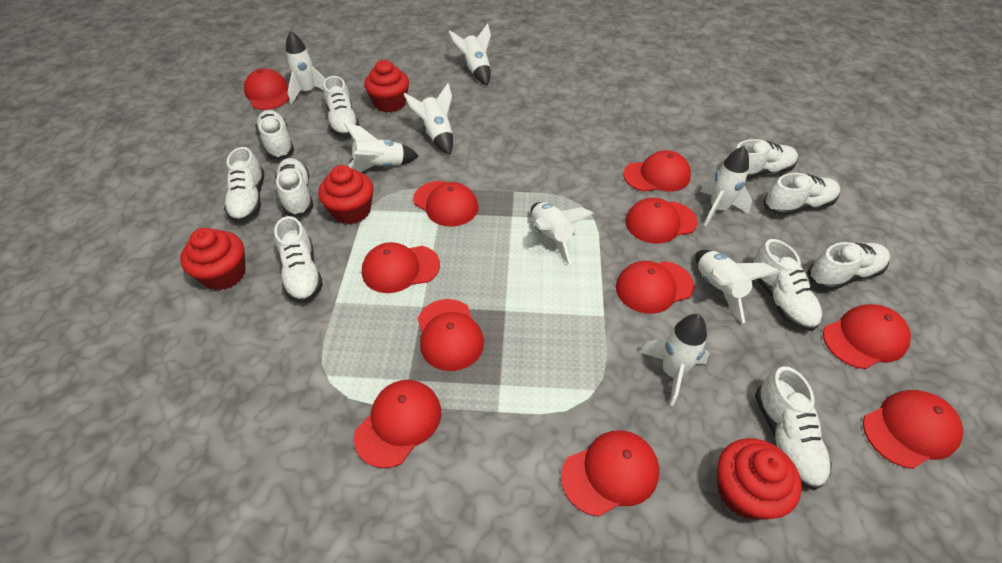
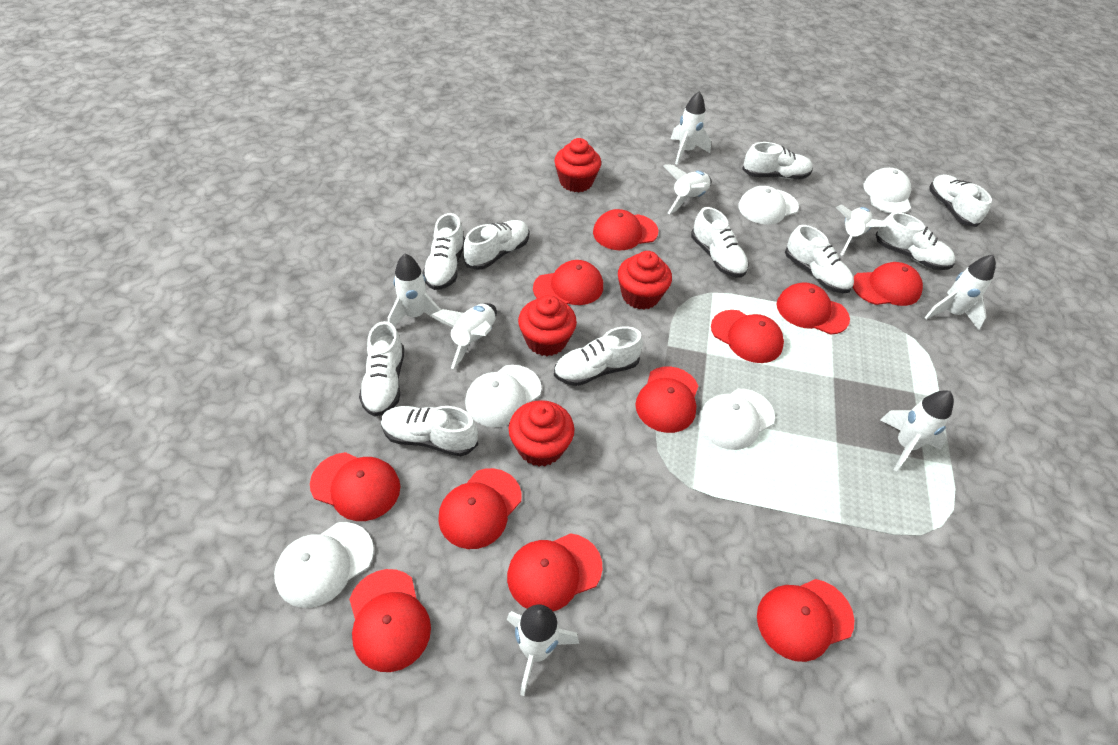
white cap: none = 0 -> [274,522,374,608] [465,365,542,427] [698,389,775,450] [738,186,799,224] [864,168,911,213] = 5

